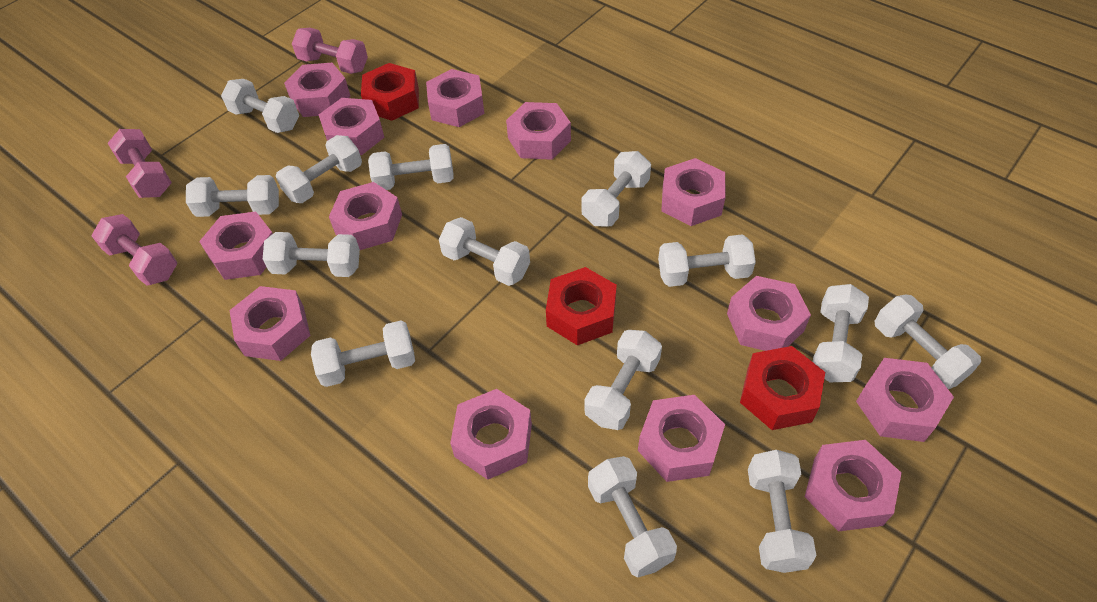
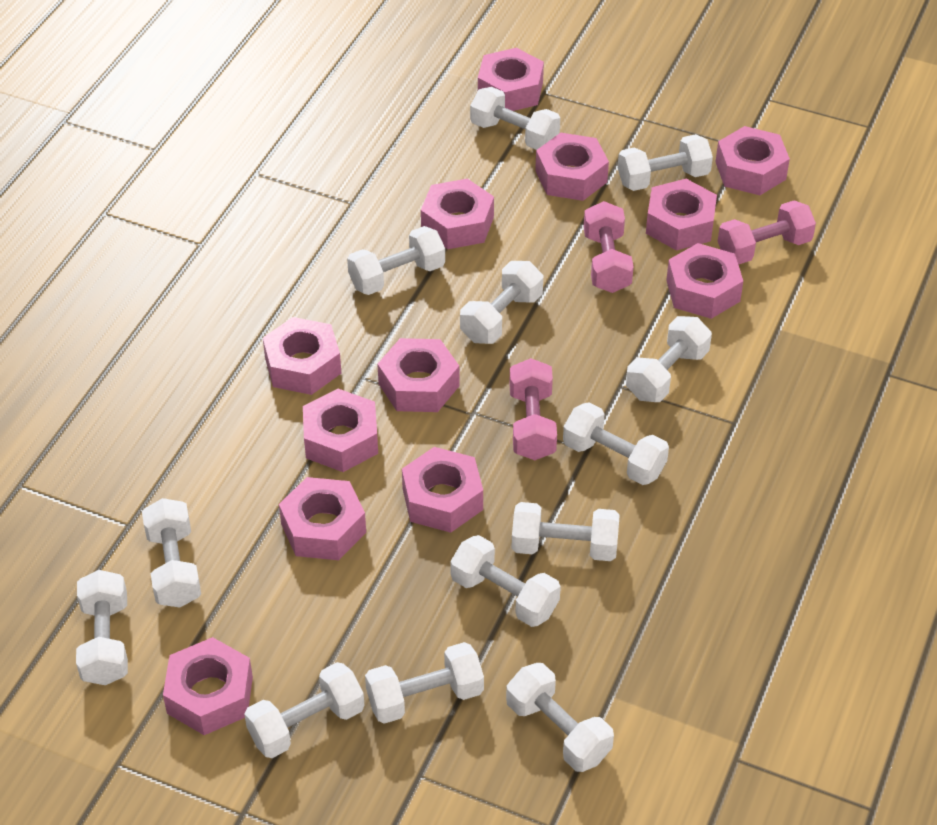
pink nut: [199,211,273,280] [229,286,310,361] [284,63,351,117] [319,98,385,155] [329,182,402,250] [426,69,484,127] [450,389,532,480] [506,102,571,160] [638,395,725,482] [661,158,726,226] [727,276,811,351] [805,440,902,531] [856,358,954,442] = 13 -> [163,637,253,735] [263,317,341,395] [279,477,366,560] [303,389,378,472] [377,338,459,412] [402,447,483,533] [421,178,494,249] [478,48,544,111] [535,133,609,201] [646,179,717,250] [666,243,743,319] [716,126,790,195] = 12
red nut: [361,63,419,121] [546,267,617,345] [740,346,825,430] = 3 -> none = 0
white dumbbell: [186,175,279,217] [221,79,299,133] [263,232,360,277] [276,135,362,203] [311,321,415,387] [368,144,454,190] [439,217,530,286] [582,151,651,227] [584,330,662,430] [588,456,677,578] [658,235,756,287] [748,450,817,573] [813,284,869,382] [875,294,981,389] = 14 -> [76,570,128,685] [142,498,201,607] [244,662,365,758] [347,226,445,295] [365,642,484,724] [450,535,561,627] [460,261,543,344] [470,87,560,150] [506,663,614,772] [511,502,620,561] [563,402,669,485] [618,134,713,191] [626,316,712,402] = 13

